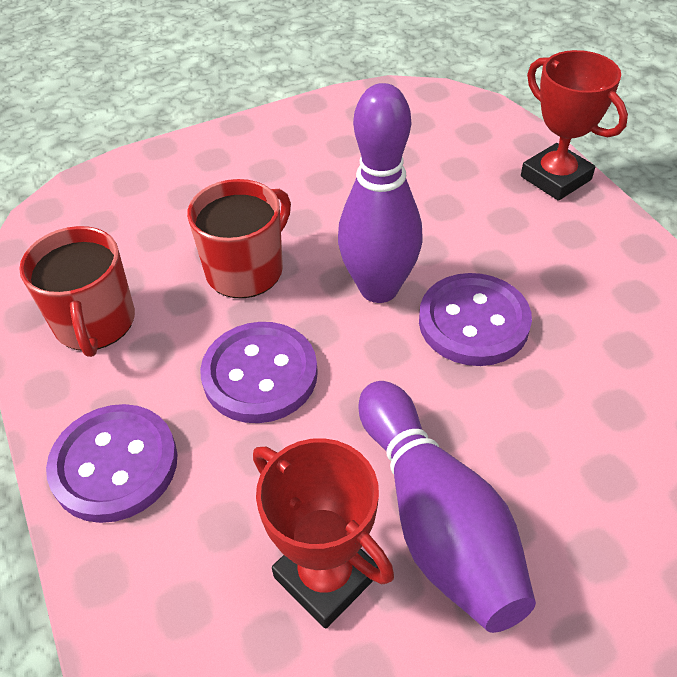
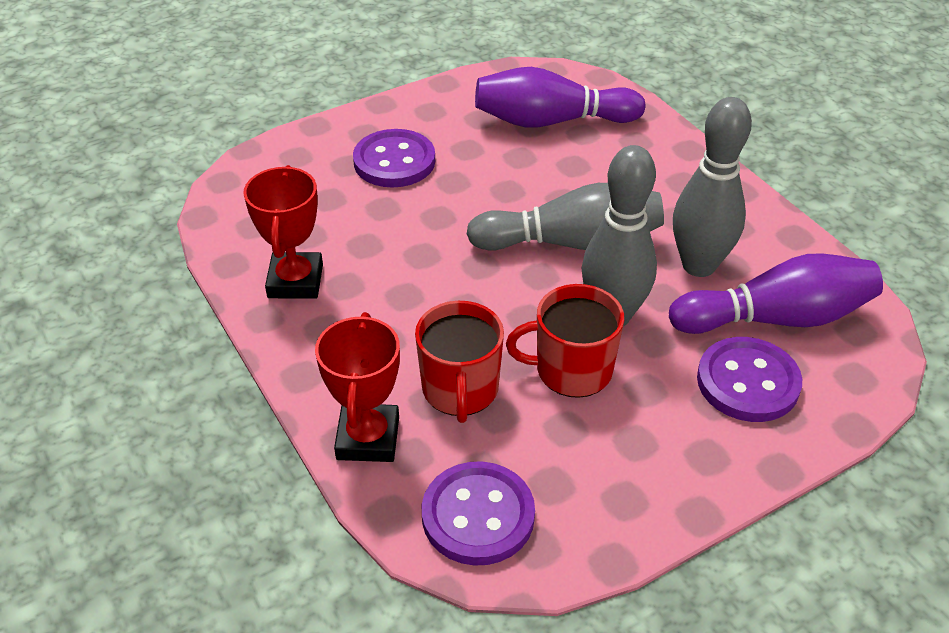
grey bowling pin: none = 0 -> [467,183,664,250] [582,145,657,326] [673,97,752,277] = 3

